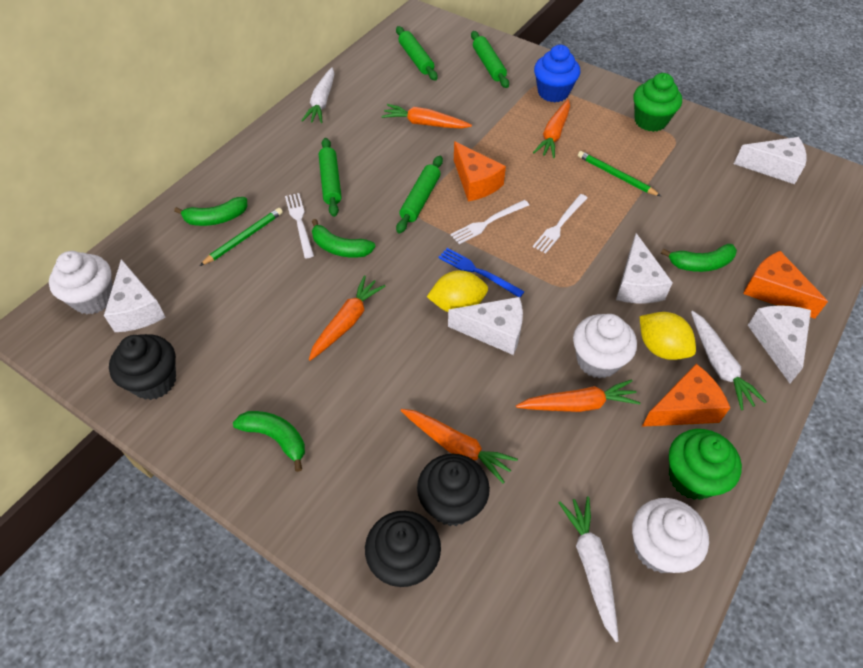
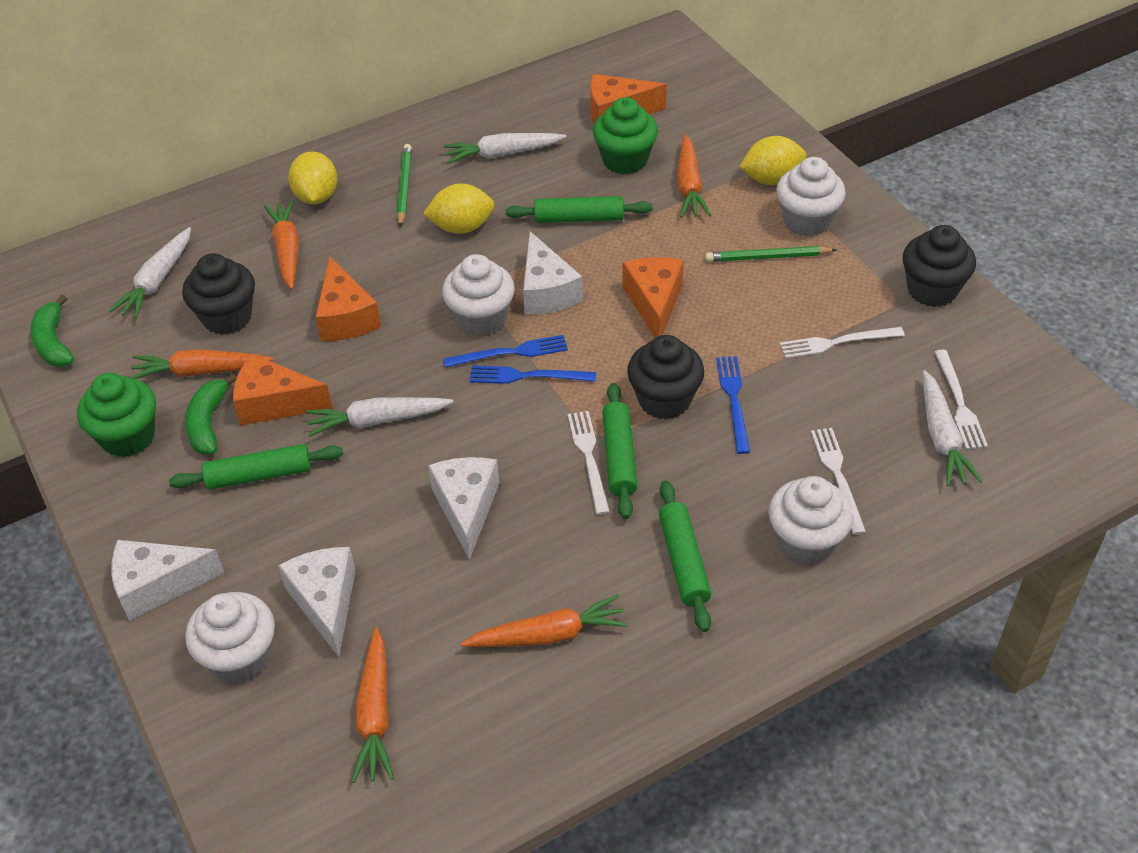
blue cupcake: [534,45,580,102] = 1 -> none = 0
blue fork: [438,248,525,297] = 1 -> [443,335,568,368] [470,366,596,384] [716,356,750,454] = 3
green banana: [174,197,248,226] [233,411,305,472] [312,219,375,258] [661,244,737,272] = 4 -> [30,295,74,367] [185,374,237,455] = 2
orange cheese: [454,141,506,201] [642,364,730,427] [743,251,828,319] = 3 -> [233,354,333,426] [315,256,381,341] [590,74,667,124] [623,257,684,338] = 4
white carrot: [301,67,334,123] [559,496,619,642] [691,311,767,410] = 3 -> [109,227,191,319] [306,397,453,437] [443,133,566,164] [923,370,983,486] = 4
white cheese: [104,259,166,332] [448,297,523,355] [616,233,673,303] [734,137,807,184] [748,305,811,383] = 5 -> [111,540,224,621] [278,547,356,657] [428,457,500,560] [523,232,583,315] = 4
white cupcake: [49,251,113,314] [573,314,637,379] [632,498,709,573] = 3 -> [185,592,275,683] [442,254,515,336] [769,476,854,565] [776,157,846,237] = 4
white fork: [285,193,314,258] [450,200,529,244] [533,194,587,253] = 3 -> [568,411,610,515] [780,327,905,359] [811,428,866,535] [935,350,988,449] = 4
yellow lemon: [427,270,488,312] [640,312,696,360] = 2 -> [288,152,337,204] [423,184,495,234] [739,136,806,185] = 3

